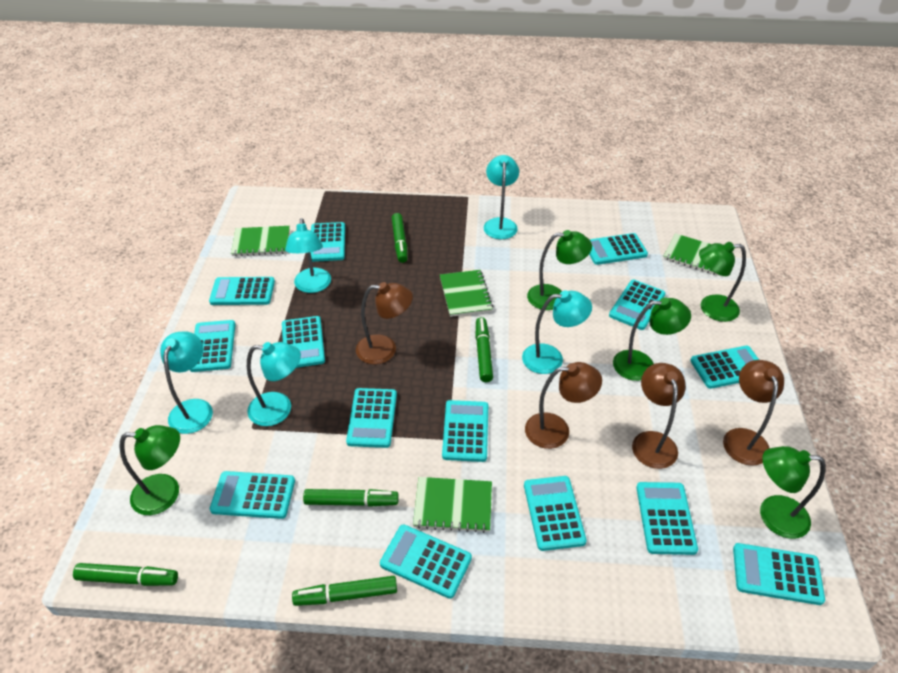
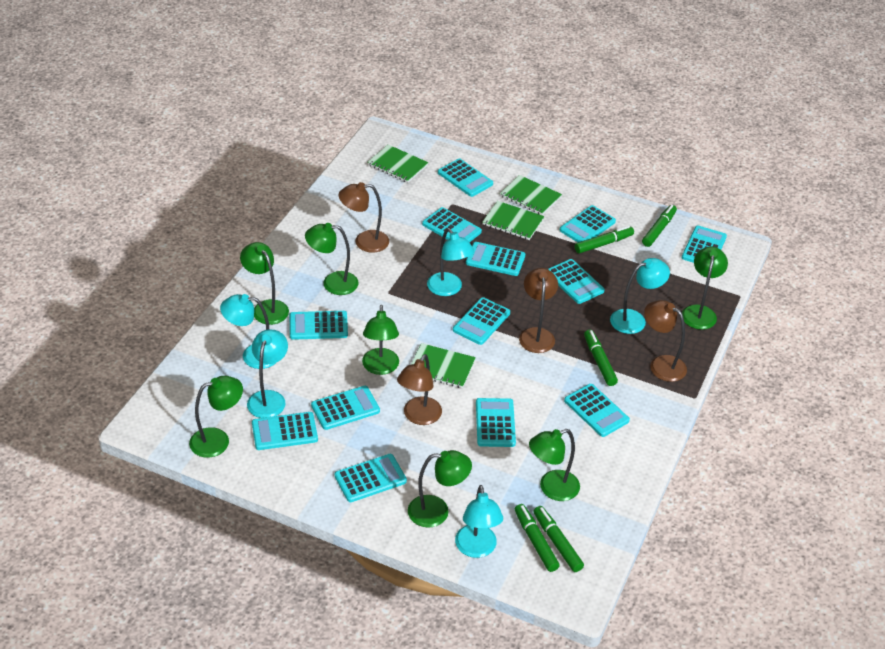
green lamp: [119,425,180,515] [527,230,592,310] [613,298,691,381] [699,242,746,322] [760,446,826,539] = 5 -> [189,376,243,458] [240,242,289,325] [305,223,359,295] [362,305,399,375] [408,450,472,528] [529,429,580,501] [682,247,728,330] = 7
turquoise calculator: [190,320,235,372] [209,277,275,305] [210,471,295,519] [282,316,325,368] [311,222,345,262] [346,388,397,448] [380,524,472,599] [442,400,488,462] [524,476,587,551] [589,233,648,265] [609,280,665,330] [636,482,698,555] [690,346,759,389] [733,543,825,605] = 14 -> [252,412,318,450] [290,311,348,340] [311,386,380,430] [335,454,407,502] [422,207,482,242] [438,158,493,197] [453,297,510,345] [466,242,525,276] [476,398,516,447] [548,259,605,304] [560,205,616,242] [564,384,630,437] [682,226,727,263] = 13

